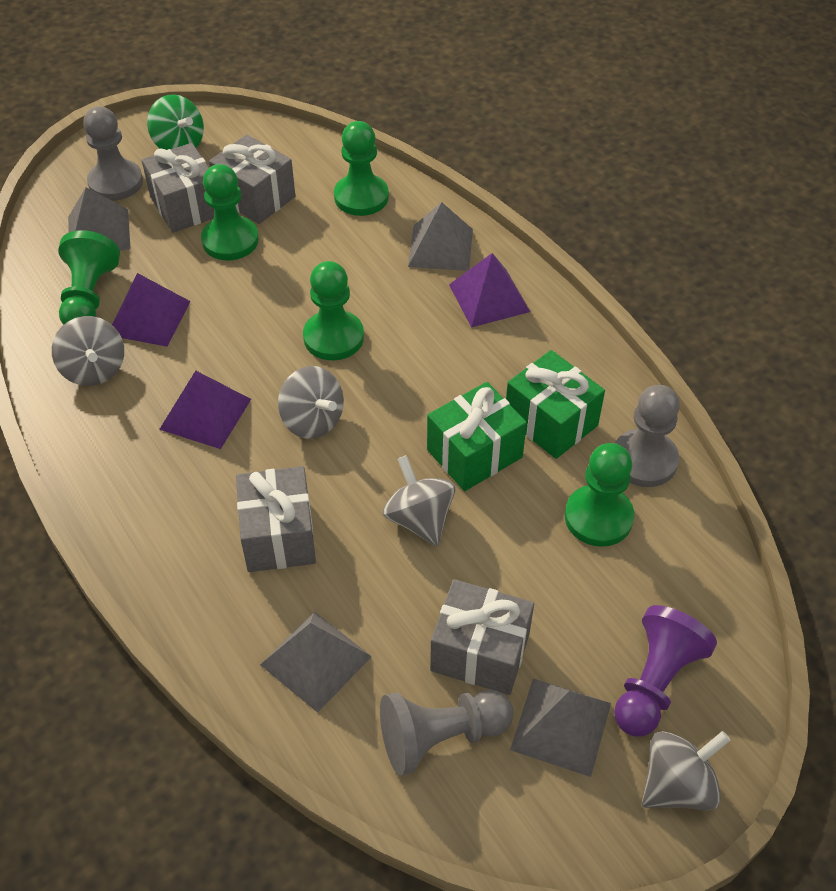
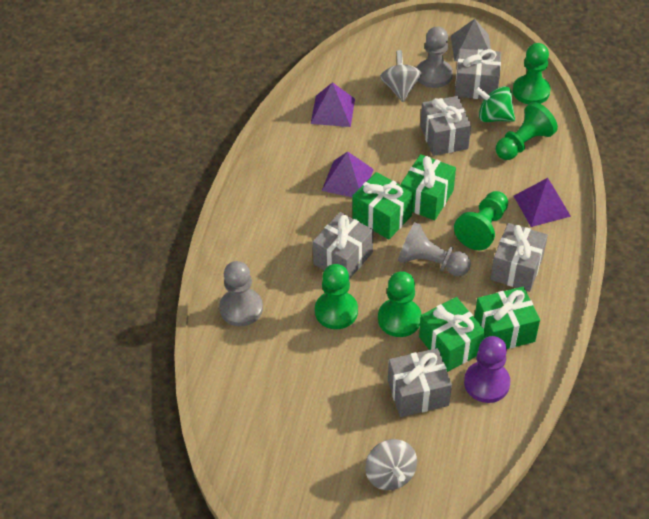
green gift: [427,382,527,491] [506,350,605,459] = 2 -> [353,172,413,239] [401,154,456,221] [419,297,486,372] [474,287,540,349] = 4
grey gift: [142,143,214,233] [209,134,295,224] [236,466,316,572] [430,579,534,695] = 4 -> [313,212,373,279] [388,348,452,417] [420,96,471,156] [455,49,501,99] [490,223,548,292] = 5
grey pyramid: [68,187,131,251] [260,611,372,713] [408,202,473,271] [510,678,611,777] = 4 -> [451,19,491,61] = 1
grey spinning top: [52,316,124,386] [278,366,344,439] [383,455,455,547] [642,731,731,810] = 4 -> [365,439,417,490] [380,50,422,102] = 2

